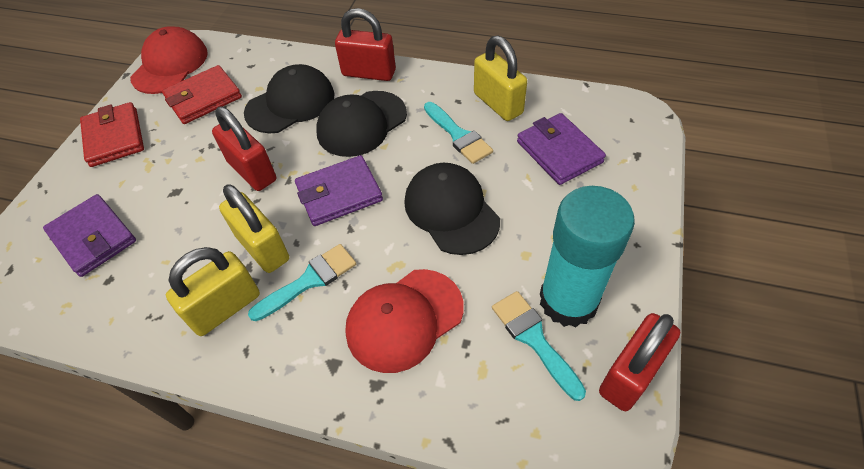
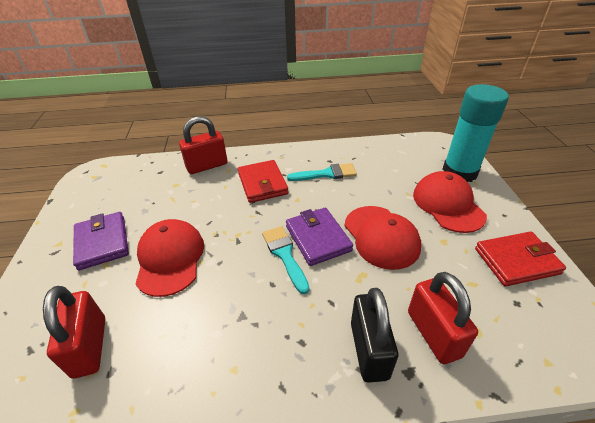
black cap: [244,64,335,133] [316,91,407,157] [404,163,500,255] = 3 -> none = 0
black padlock: none = 0 -> [351,288,398,383] = 1
purple wallet: [43,194,136,277] [295,155,383,226] [517,113,606,185] = 3 -> [73,212,129,270] [286,208,353,266] = 2
red cap: [130,26,208,94] [345,269,464,373] = 2 -> [136,219,204,297] [345,206,421,270] [413,171,487,233] = 3
turquoise brush: [248,244,356,321] [424,102,493,164] [492,291,586,401] = 3 -> [262,226,309,294] [287,163,357,181] = 2
yellow padlock: [166,247,260,336] [219,184,289,273] [474,36,527,121] = 3 -> none = 0

